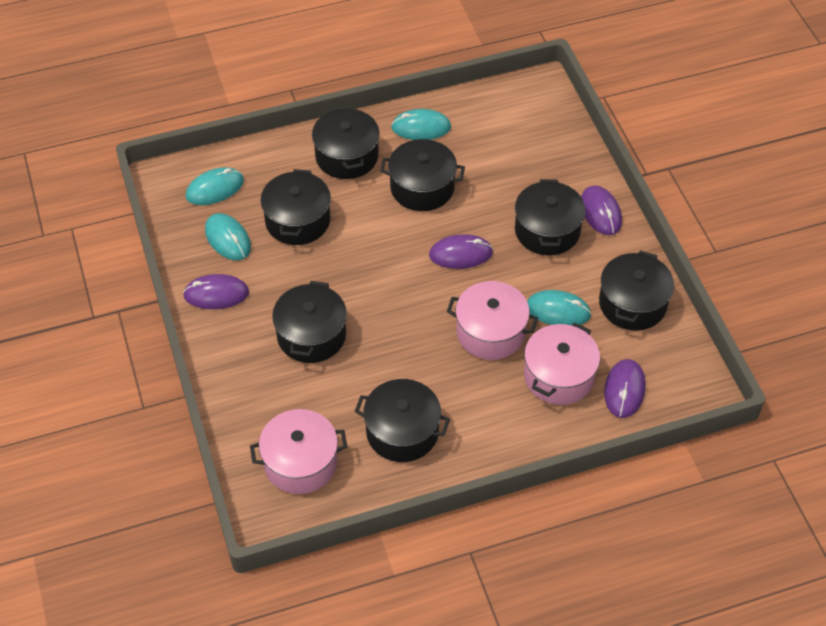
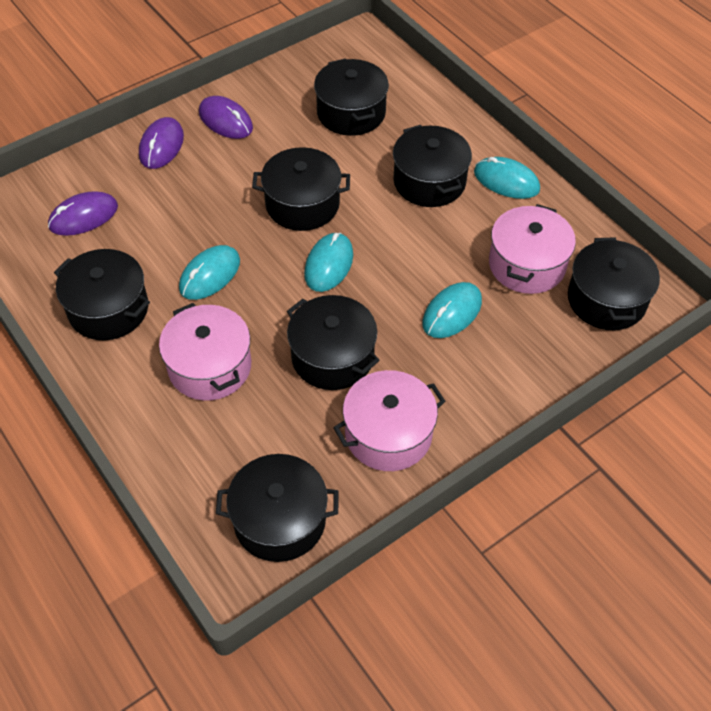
purple mouse: [183,274,249,309] [429,234,493,269] [581,185,622,235] [604,359,646,418] = 4 -> [48,192,118,236] [139,117,184,169] [199,96,253,139] = 3

